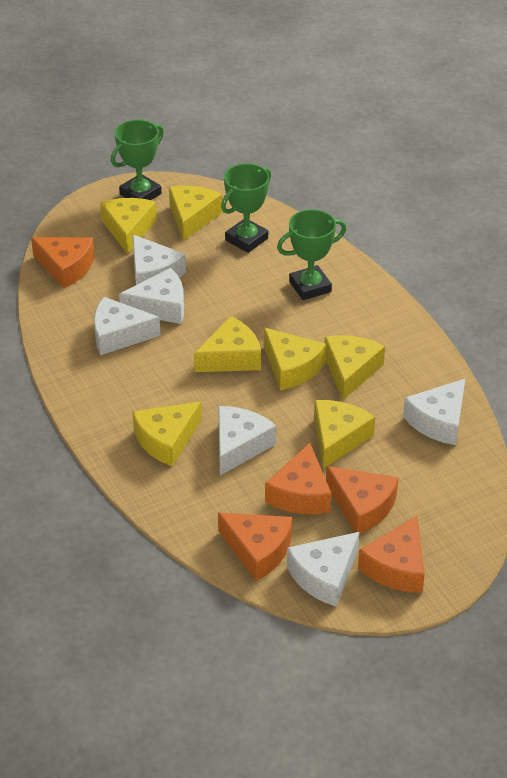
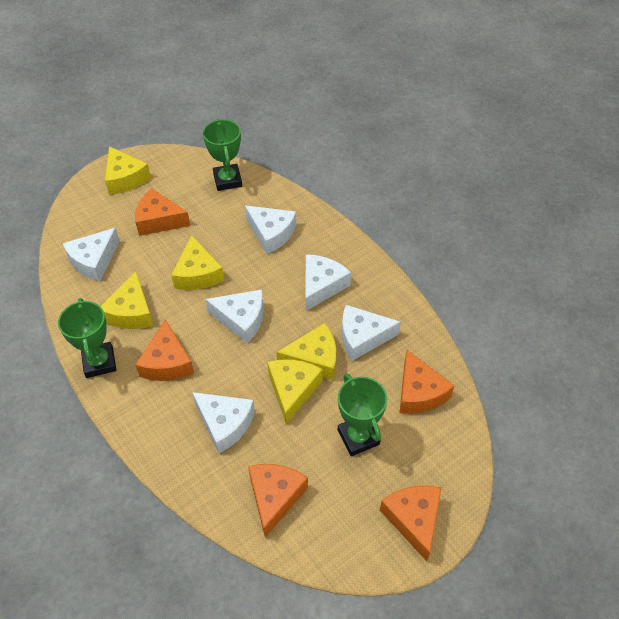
yellow cheese: [100,198,157,254] [132,401,202,466] [169,186,223,241] [194,316,261,372] [264,328,326,391] [314,400,375,469] [325,335,385,400] = 7 -> [100,272,153,329] [105,146,151,195] [171,235,224,290] [267,359,323,424] [277,323,336,380] = 5

